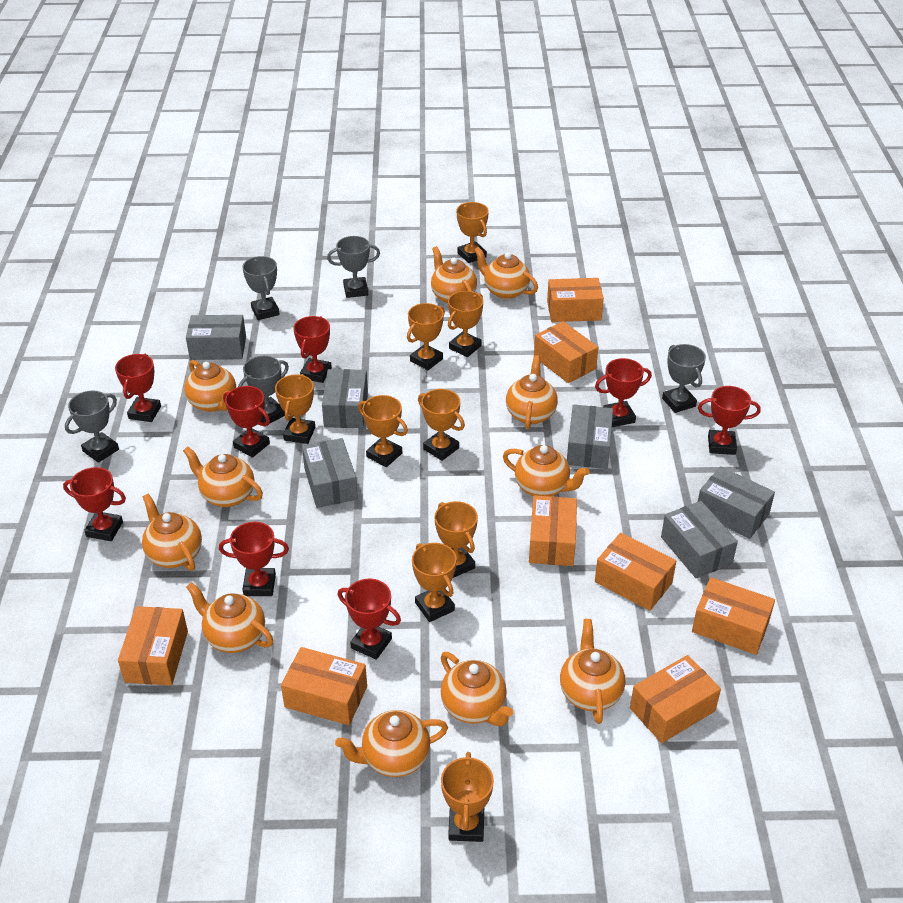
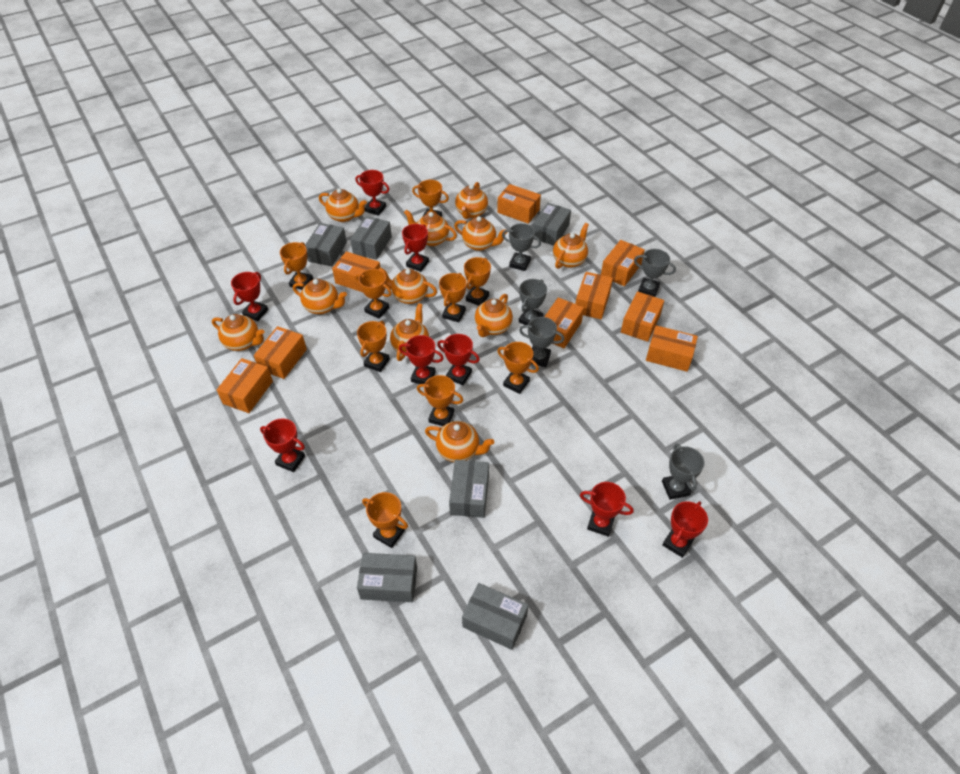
orange box: [118,606,188,686] [281,647,367,725] [529,495,577,566] [534,321,598,383] [547,278,604,322] [595,533,676,611] [630,655,721,743] [692,577,775,655] = 8 -> [217,358,273,413] [254,326,307,379] [332,251,380,292] [497,184,541,224] [544,297,584,348] [575,272,613,319] [601,240,645,286] [621,291,664,342] [646,325,698,372] = 9

